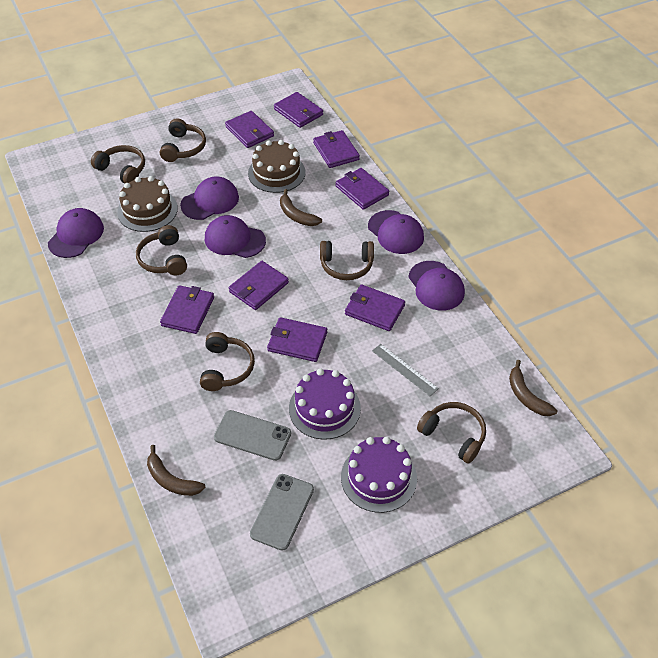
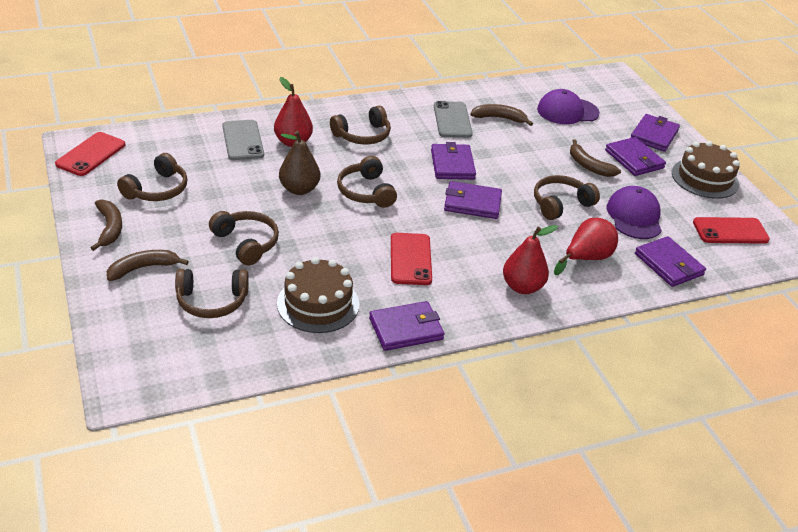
brown banana: [147,445,205,496] [280,189,322,226] [509,360,557,416] = 3 -> [91,199,122,251] [107,250,189,281] [470,104,533,126] [570,139,621,177] = 4
brown pear: none = 0 -> [279,131,320,195] = 1
grey ruler: [372,344,439,396] = 1 -> none = 0
purple cake: [289,369,361,440] [341,437,417,513] = 2 -> none = 0
purple cap: [48,208,104,258] [180,177,239,220] [205,215,266,258] [368,210,424,254] [408,261,465,311] = 5 -> [537,89,600,124] [607,186,662,239] = 2
purple wallet: [160,285,214,334] [225,111,274,148] [228,261,289,310] [267,317,327,362] [274,92,323,128] [313,130,360,168] [335,168,389,210] [345,284,405,331] = 8 -> [369,301,444,351] [431,142,476,180] [444,181,502,219] [605,137,666,176] [630,114,680,152] [635,236,706,287] = 6
red pear: none = 0 -> [274,77,313,147] [503,225,558,294] [554,218,618,275] = 3
red phone: none = 0 -> [55,132,126,176] [391,233,432,285] [693,217,770,244] = 3

